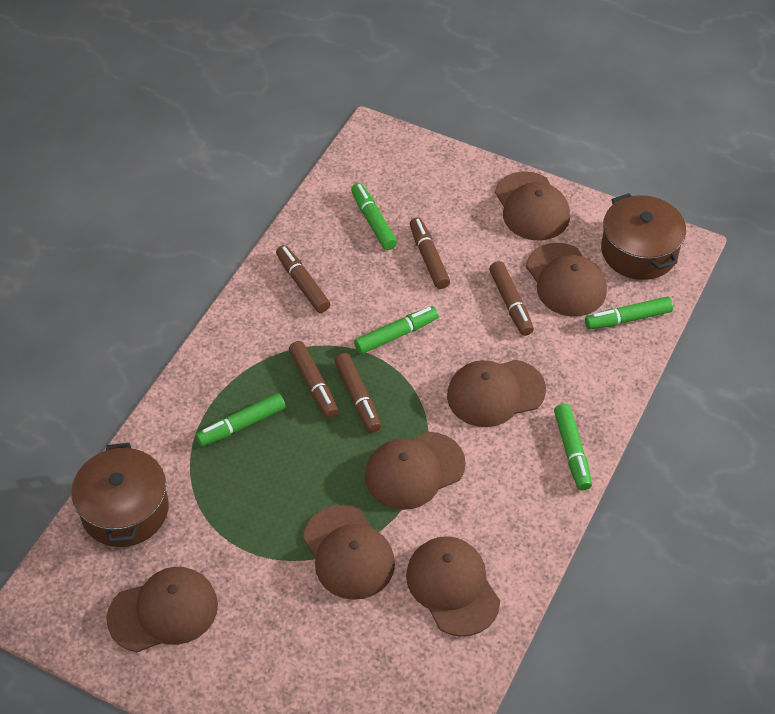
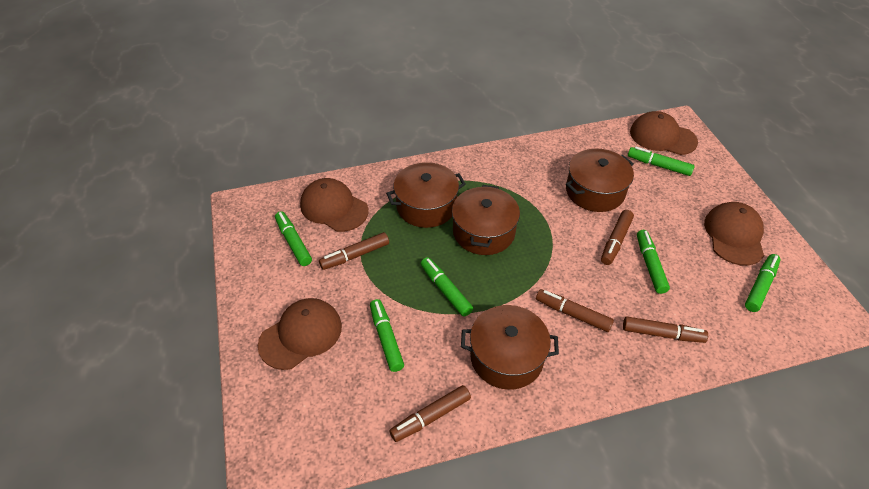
brown cap: [106,567,218,652] [303,505,395,600] [365,432,466,510] [406,536,500,637] [447,360,546,427] [495,171,570,241] [526,243,607,316] = 7 -> [258,298,342,370] [300,178,369,232] [630,111,698,155] [704,202,764,266] = 4
brown pot: [71,443,169,547] [601,193,686,280] = 2 -> [386,162,466,228] [452,185,520,255] [461,305,559,390] [566,149,634,212] = 4
green marker: [196,393,286,446] [351,183,397,250] [354,306,439,354] [554,404,592,490] [585,296,673,330] = 5 -> [275,211,312,266] [370,299,404,372] [421,257,473,317] [628,147,695,176] [637,230,670,294] [745,254,781,312] = 6

